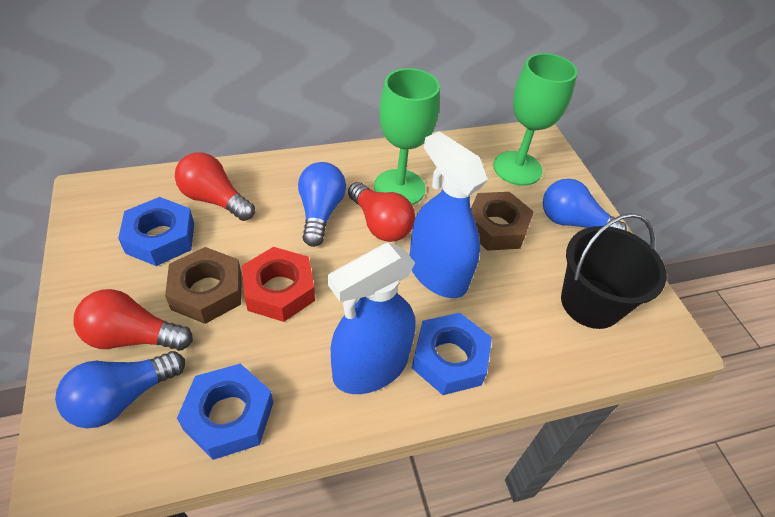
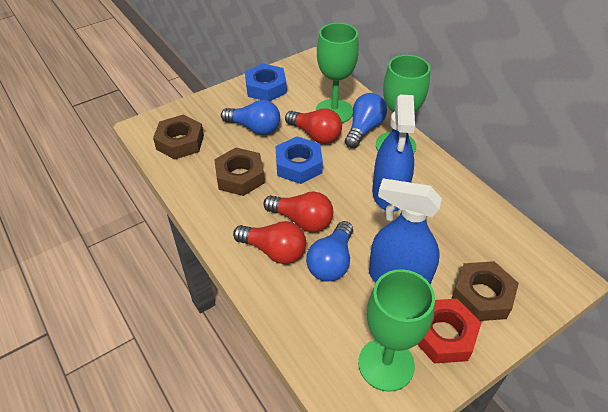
black bucket: [561,213,667,329] = 1 -> none = 0
blue nut: [118,197,194,266] [177,364,273,460] [412,313,492,395] = 3 -> [245,63,287,101] [275,136,323,184] = 2
brown nut: [165,247,242,324] [471,192,534,251] = 2 -> [153,115,204,159] [214,148,265,196] [452,261,519,321] = 3
green goblet: [374,68,440,205] [493,53,578,186] = 2 -> [316,23,359,123] [358,269,435,392] [376,55,430,153] = 3

